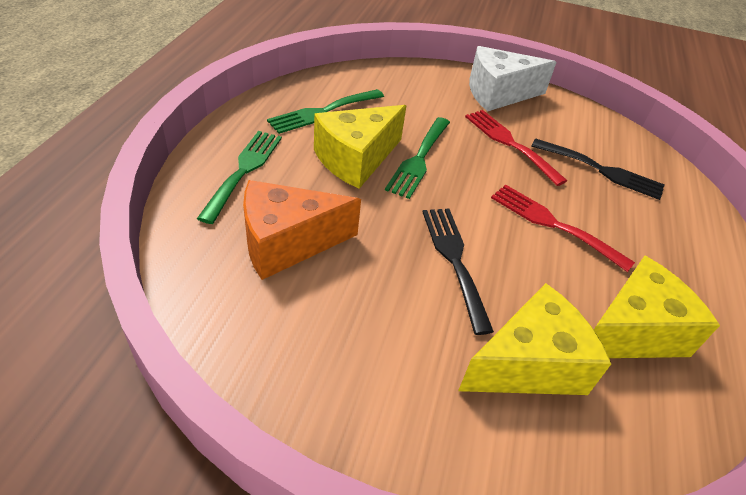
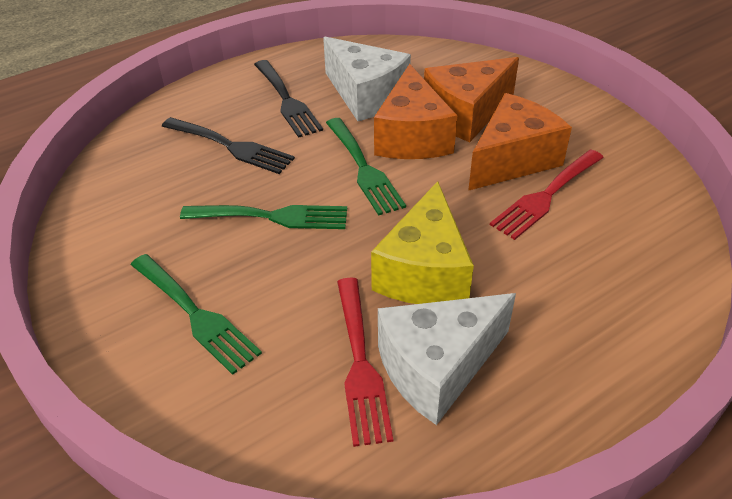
orange cheese: [243,180,361,280] = 1 -> [374,64,457,159] [424,57,519,142] [468,93,572,191] = 3
white cheese: [469,46,557,112] = 1 -> [323,37,411,121] [378,293,516,425] = 2
yellow cheese: [314,105,407,189] [458,283,611,395] [594,256,720,358] = 3 -> [371,181,474,304] = 1

